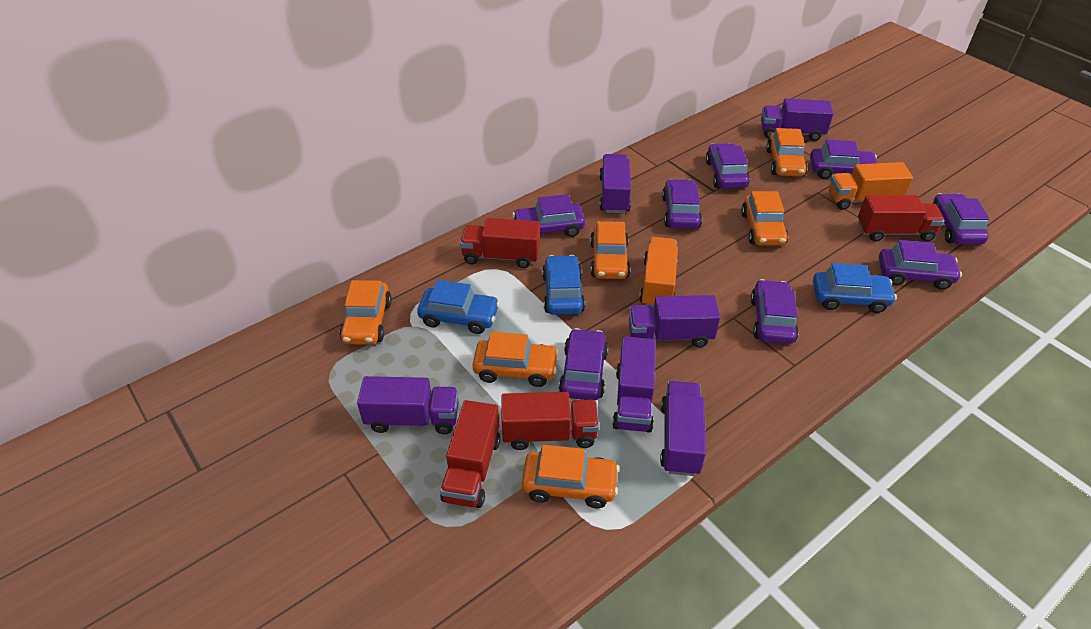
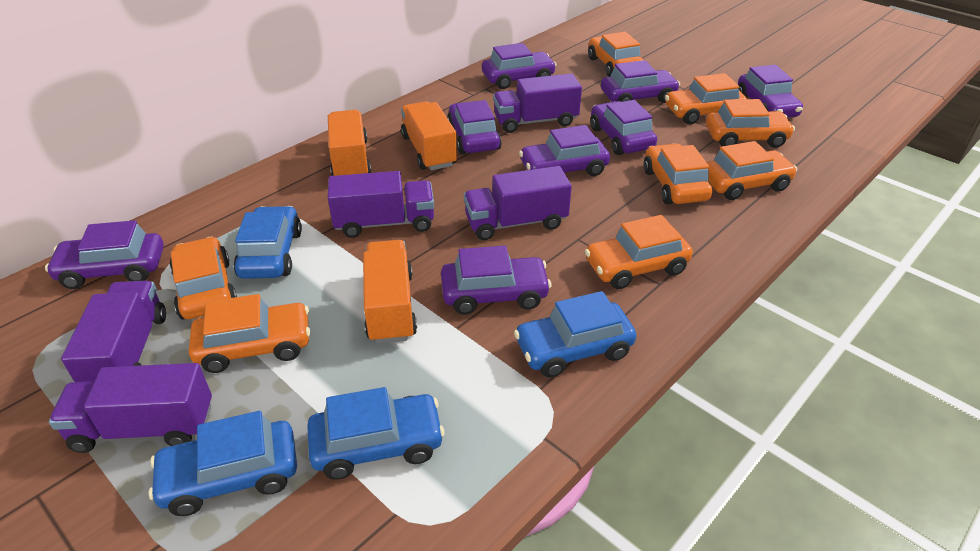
blue car: [417,280,500,334] [542,255,585,315] [813,263,897,313] = 3 -> [148,411,297,516] [234,206,302,279] [307,387,445,480] [514,291,636,378] = 4
orange car: [340,280,392,345] [473,332,559,387] [522,445,619,508] [590,221,631,279] [741,191,788,245] [766,128,807,176] = 6 -> [170,236,237,320] [189,294,311,373] [585,215,693,289] [588,32,643,77] [643,144,713,204] [665,73,747,124] [706,99,795,148] [707,141,797,200] = 8
orange truck: [639,237,678,308] [829,162,913,210] = 2 -> [328,110,371,176] [363,240,417,344] [401,101,457,170] = 3
purple truck: [357,376,459,434] [599,154,631,213] [612,336,656,433] [629,295,720,347] [660,381,706,476] [761,99,834,141] = 6 -> [49,363,212,453] [61,281,166,382] [328,171,434,238] [464,166,572,240] [493,73,582,133] = 5
red truck: [440,400,501,508] [460,218,540,268] [501,392,599,450] [858,195,945,242] = 4 -> none = 0

